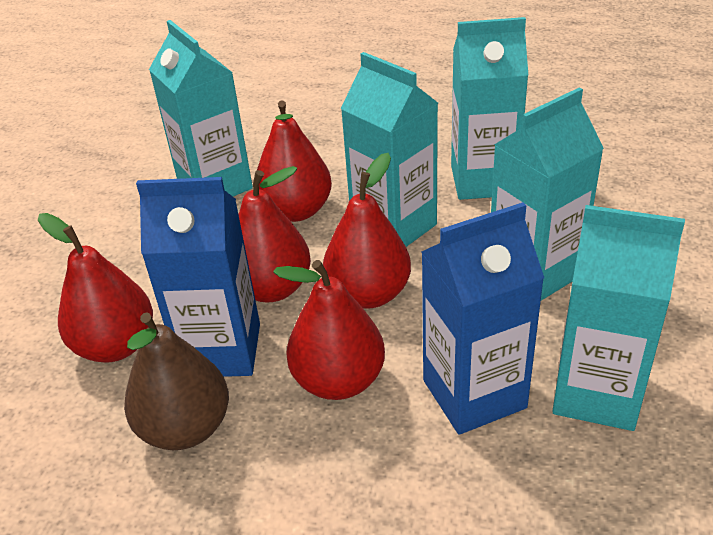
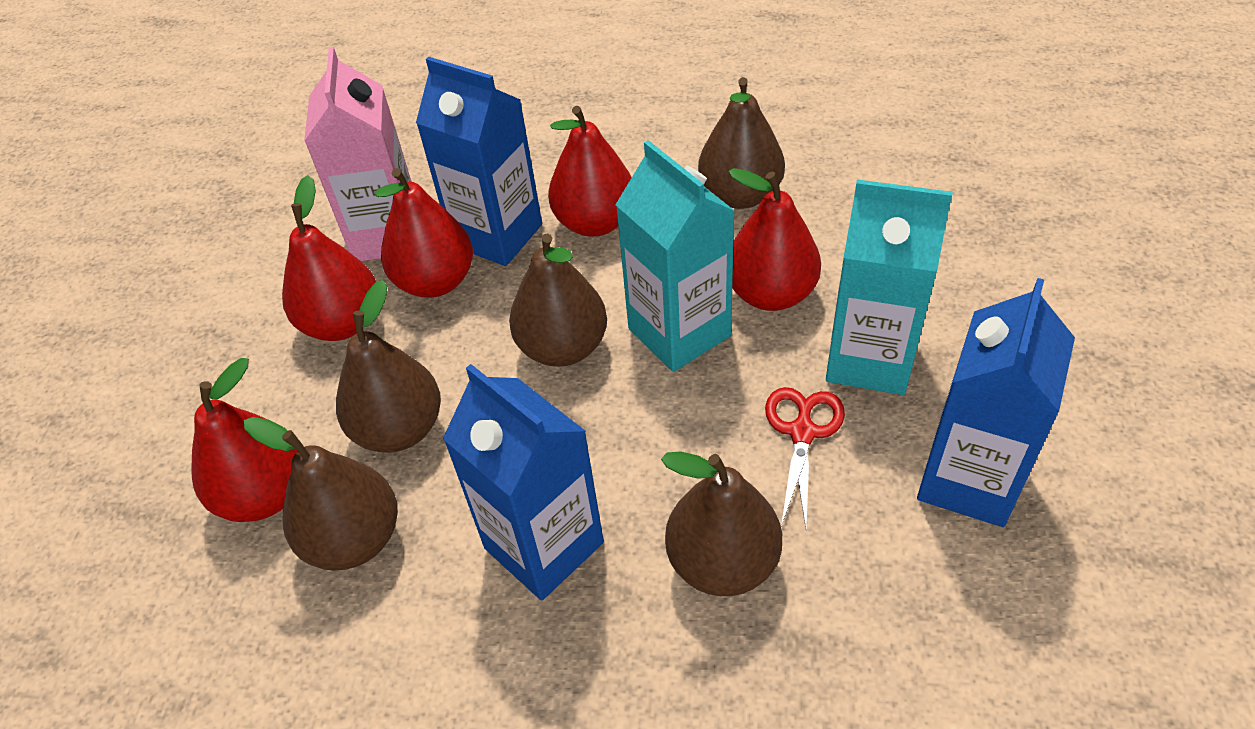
blue carton: [136,177,260,377] [422,202,544,435] = 2 -> [416,57,542,266] [443,364,604,601] [917,278,1075,527] = 3
brown pear: [124,312,229,450] = 1 -> [244,417,398,571] [336,280,441,453] [509,234,607,367] [661,452,782,596] [698,77,785,209] = 5
pink carton: none = 0 -> [304,47,411,261] = 1
red scissors: none = 0 -> [765,387,845,528] = 1
turquoise carton: [149,20,253,197] [341,52,438,247] [451,17,528,200] [491,87,604,301] [552,205,685,431] = 5 -> [616,140,735,372] [826,179,953,395] = 2

